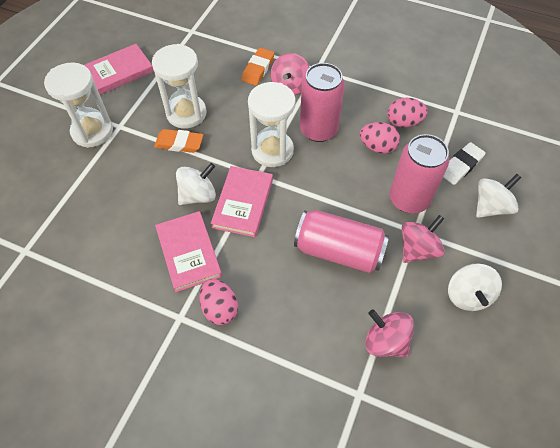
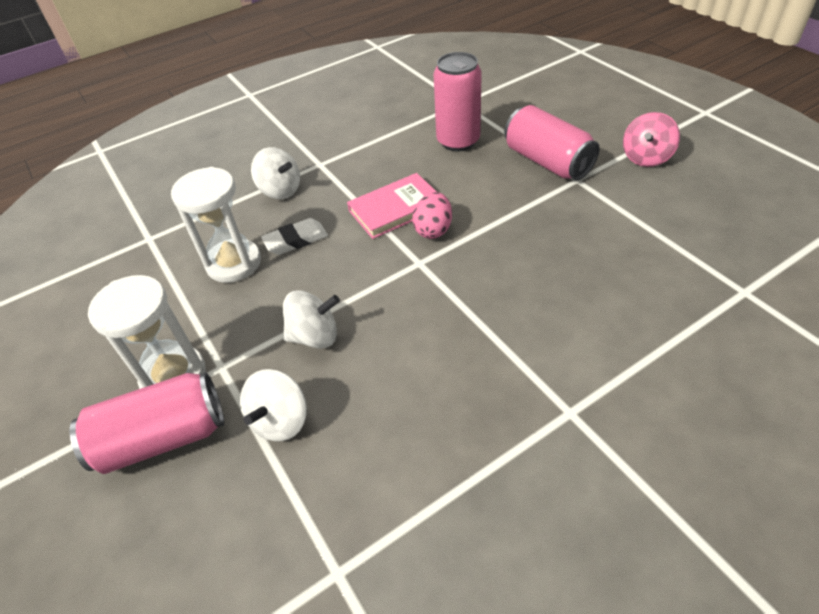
orange eraser: [154,129,203,153] [241,48,274,86] = 2 -> none = 0
pink book: [84,44,154,95] [155,211,222,292] [211,166,273,237] = 3 -> [347,173,437,239] = 1
pink egg: [199,279,238,325] [360,122,400,154] [388,98,428,128] = 3 -> [412,192,452,239] = 1
pink spinning top: [271,53,310,96] [365,309,414,357] [402,215,445,263] = 3 -> [623,112,680,167] = 1
white hourglass: [44,63,113,148] [152,44,207,129] [248,82,296,167] = 3 -> [88,275,206,389] [171,167,261,283] = 2

